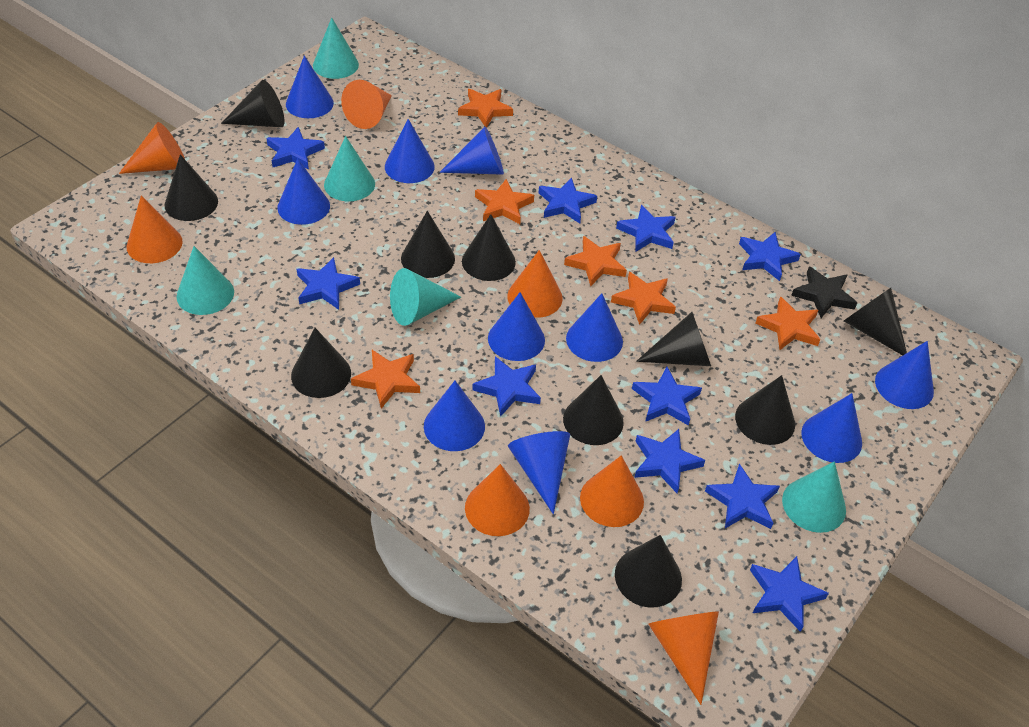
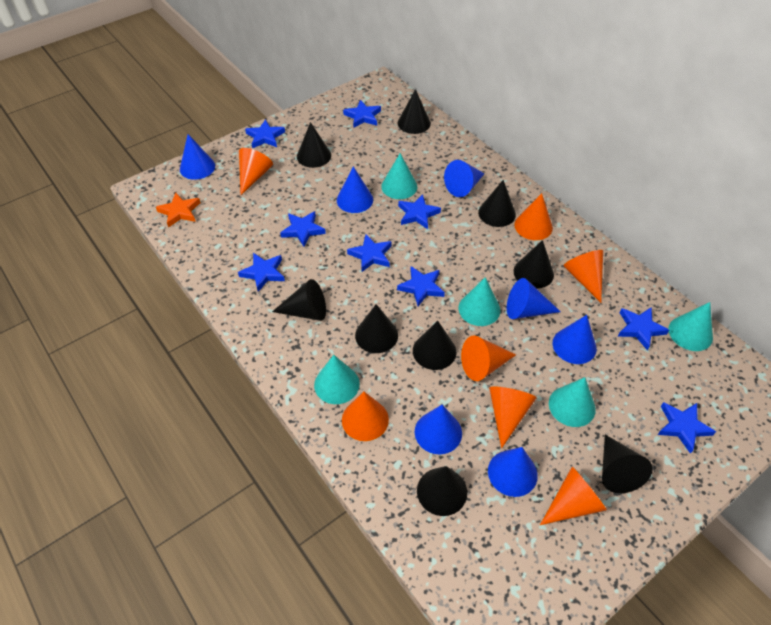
black cone: [165,154,218,221] [221,80,284,127] [291,328,351,398] [401,211,455,278] [462,214,516,281] [563,375,624,445] [615,535,682,608] [636,312,711,366] [735,375,795,445] [844,288,907,355] = 10 -> [272,279,326,321] [297,122,331,168] [355,304,398,353] [398,89,431,134] [413,321,456,370] [417,466,467,516] [478,180,516,227] [514,240,554,289] [602,435,653,493] = 9
black star: [791,266,857,318] = 1 -> none = 0
blue cone: [277,158,330,225] [286,56,334,118] [385,119,435,183] [424,381,485,451] [439,127,504,175] [488,292,545,361] [508,431,570,514] [566,293,623,362] [801,393,862,463] [875,341,934,409] = 10 -> [180,134,215,180] [337,166,373,213] [415,405,462,454] [444,160,485,197] [488,447,538,497] [507,278,561,319] [553,315,597,364] = 7
blue star: [266,127,325,170] [297,257,360,310] [472,356,541,417] [538,177,597,223] [616,205,676,252] [632,367,702,426] [634,429,705,493] [705,463,780,529] [739,232,801,281] [750,556,829,632] = 10 -> [238,253,285,292] [245,119,285,148] [280,211,326,247] [343,100,381,128] [347,234,392,272] [397,266,445,306] [398,194,441,229] [618,307,669,350] [658,402,716,454] = 9
orange star: [351,350,420,409] [458,89,513,128] [475,179,534,224] [564,236,627,286] [611,272,676,325] [755,297,821,350] = 6 -> [156,193,201,228] = 1

